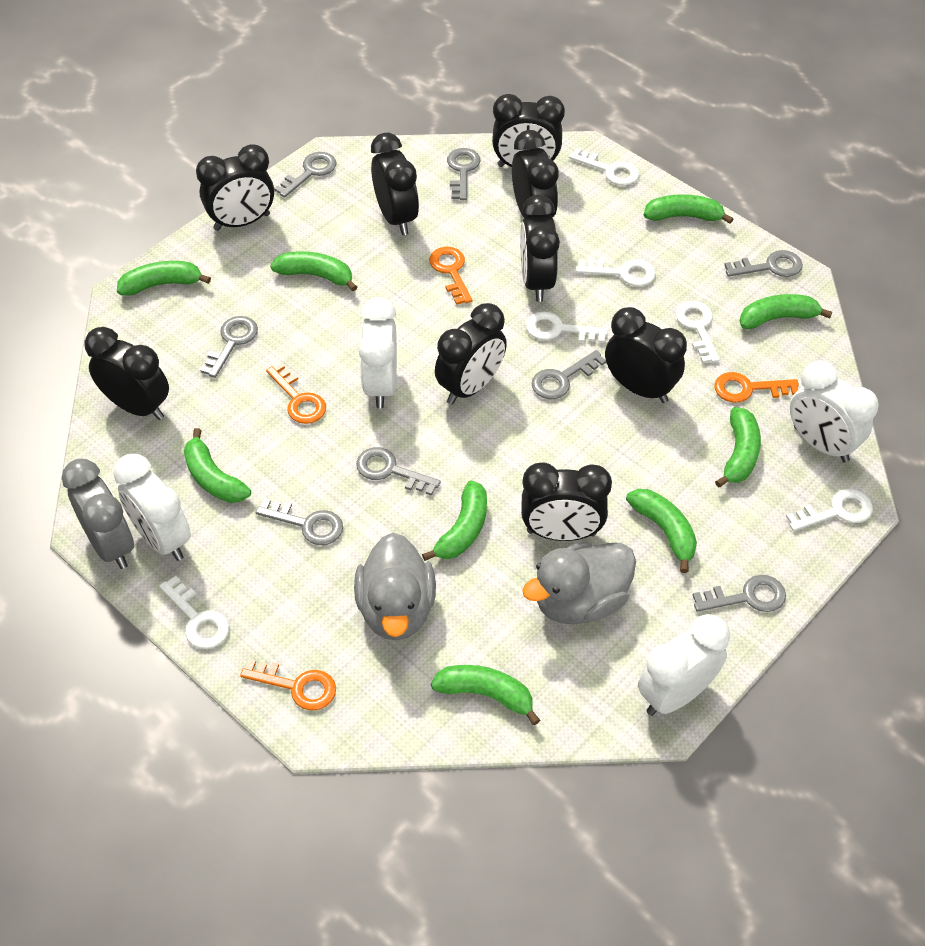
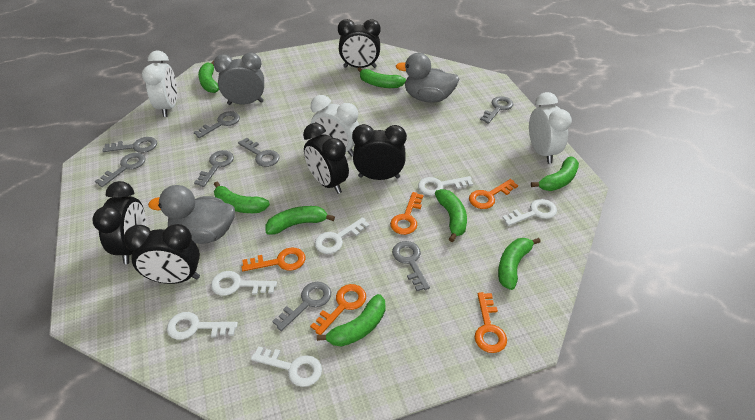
black clock: [84,327,169,420] [196,144,274,231] [371,133,419,235] [435,303,507,405] [492,94,565,167] [512,130,559,218] [520,195,560,302] [521,463,612,541] [605,307,687,403] = 9 -> [92,181,146,264] [124,224,200,284] [303,123,349,194] [338,19,381,68] [352,124,407,180] = 5
green banana: [117,261,211,296] [184,428,251,503] [270,251,357,291] [422,480,487,561] [431,665,540,725] [626,489,697,573] [644,194,733,224] [715,407,761,487] [739,294,832,329] = 9 -> [198,61,219,93] [214,182,270,213] [266,206,335,235] [317,294,385,347] [357,67,406,88] [435,189,467,242] [498,238,541,290] [531,157,579,191] = 8
orange key: [240,659,336,711] [266,363,326,424] [429,247,472,305] [714,372,799,403] = 4 -> [241,247,305,271] [310,284,366,335] [390,192,423,235] [469,179,518,209] [475,292,507,353] = 5
white clock: [113,454,191,561] [359,297,397,408] [638,614,730,716] [790,361,879,463] = 4 -> [142,50,177,117] [311,95,359,156] [529,92,572,164] = 3

